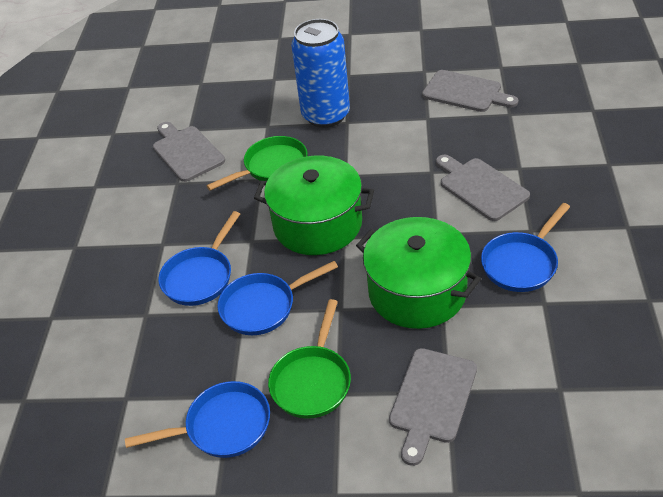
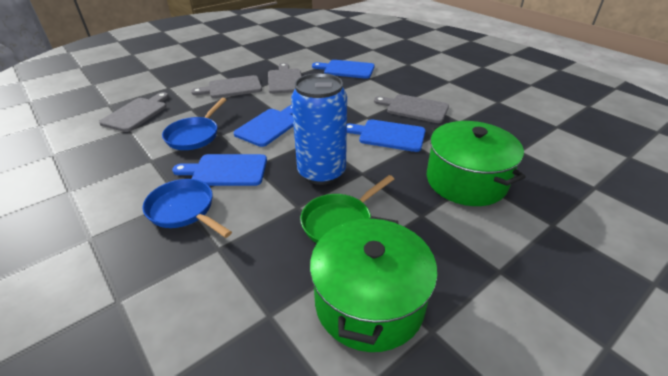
blue cutting board: none = 0 -> [172,154,267,186] [233,105,294,147] [312,60,375,79] [347,120,426,152] = 4
blue pan: [125,381,270,458] [158,211,240,306] [218,261,338,335] [481,203,570,292] = 4 -> [143,179,232,238] [162,98,226,150] = 2
green pan: [207,136,308,191] [268,299,351,419] = 2 -> [300,175,394,243] = 1

